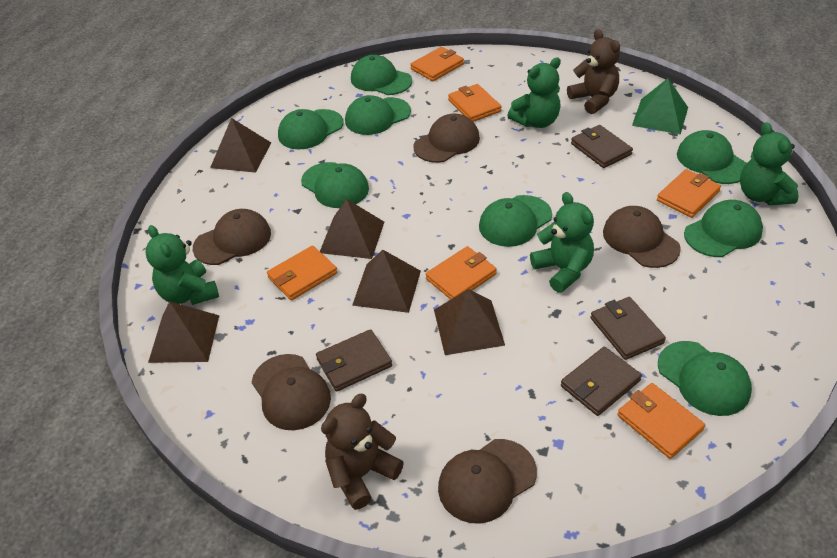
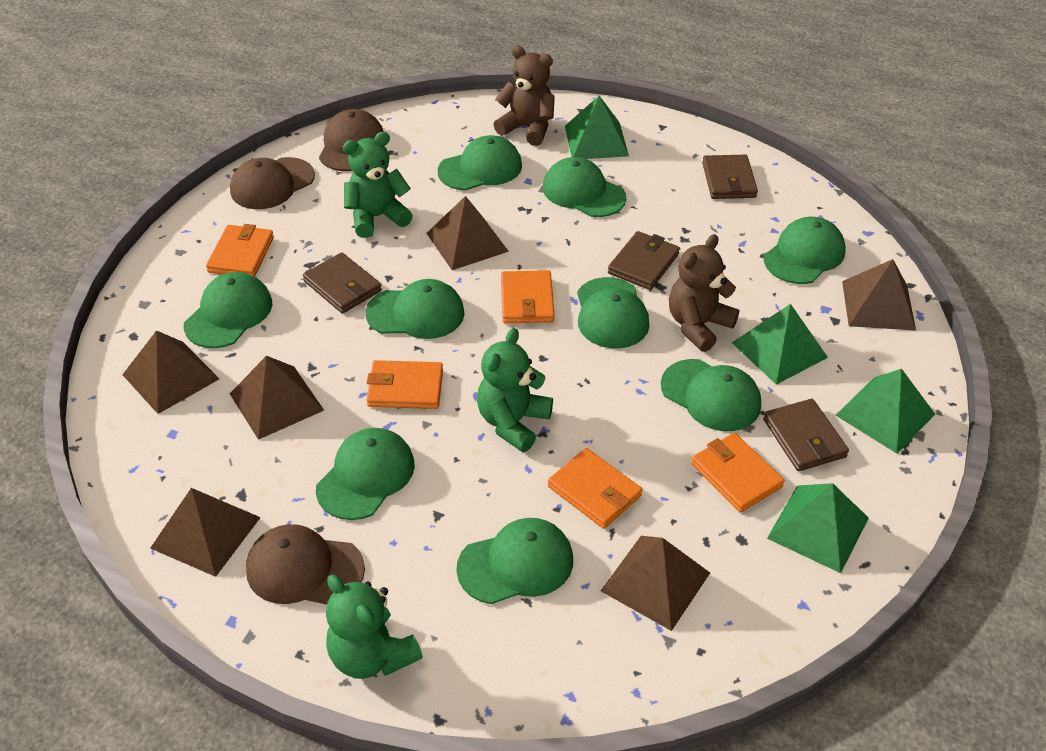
brown cap: [193,209,271,265] [252,354,331,430] [413,114,480,163] [438,439,537,524] [603,206,681,268] = 5 -> [230,157,315,209] [246,524,365,605] [319,109,384,171] = 3
brown pyramid: [148,301,219,363] [210,118,271,173] [320,199,384,259] [352,250,421,313] [434,289,505,355] = 5 -> [123,330,219,414] [150,488,261,577] [230,356,324,440] [426,196,509,270] [601,536,710,631] [842,259,916,331] = 6
green cap: [278,109,344,150] [301,162,369,208] [345,95,411,135] [351,55,412,95] [479,195,552,247] [658,341,752,416] [677,130,747,184] [684,200,763,257] = 8 -> [184,272,272,348] [316,428,415,520] [365,279,465,339] [438,135,522,191] [456,518,573,604] [543,157,626,217] [577,277,649,348] [661,359,761,431] [764,217,846,284] = 9
green pyramid: [632,78,688,134] = 1 -> [565,96,629,159] [732,304,828,385] [767,483,869,573] [836,369,935,454] = 4
green teddy bear: [145,225,219,305] [508,57,561,128] [530,192,594,293] [740,122,799,205] = 4 -> [326,575,423,679] [343,132,413,238] [477,328,553,452] = 3
orange wallet: [267,246,337,300] [410,47,464,81] [426,246,497,299] [448,84,502,122] [617,383,705,459] [657,169,721,218] = 6 -> [206,224,274,277] [366,360,443,409] [501,270,554,323] [548,448,642,529] [691,433,784,512] = 5

